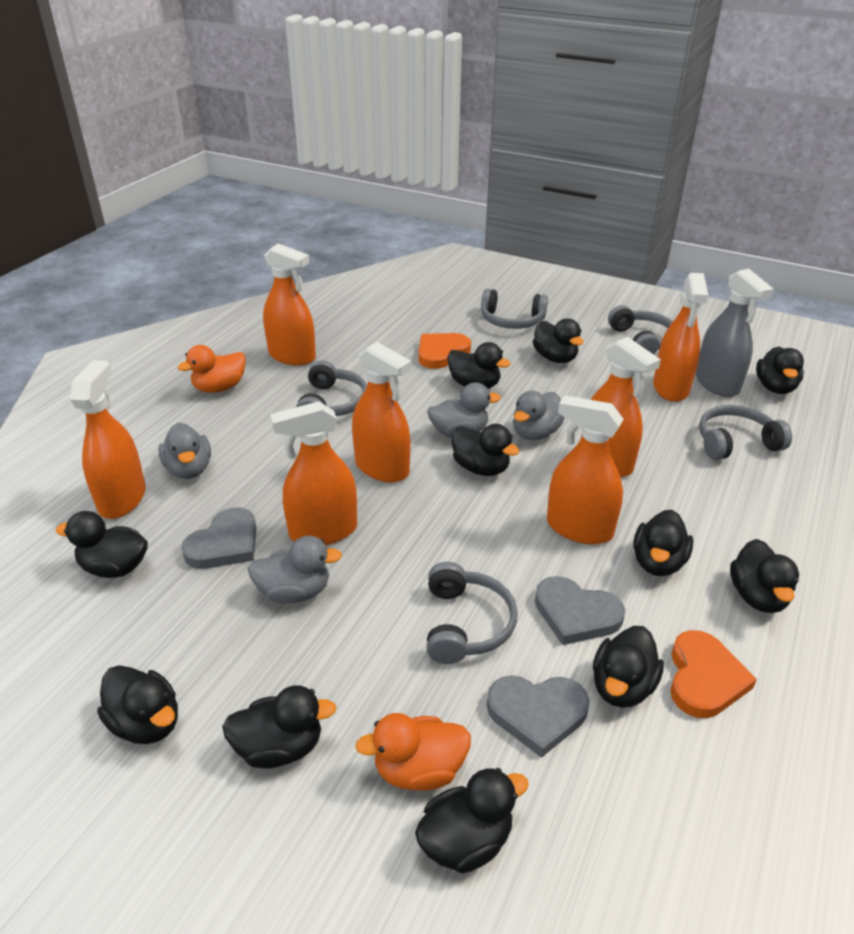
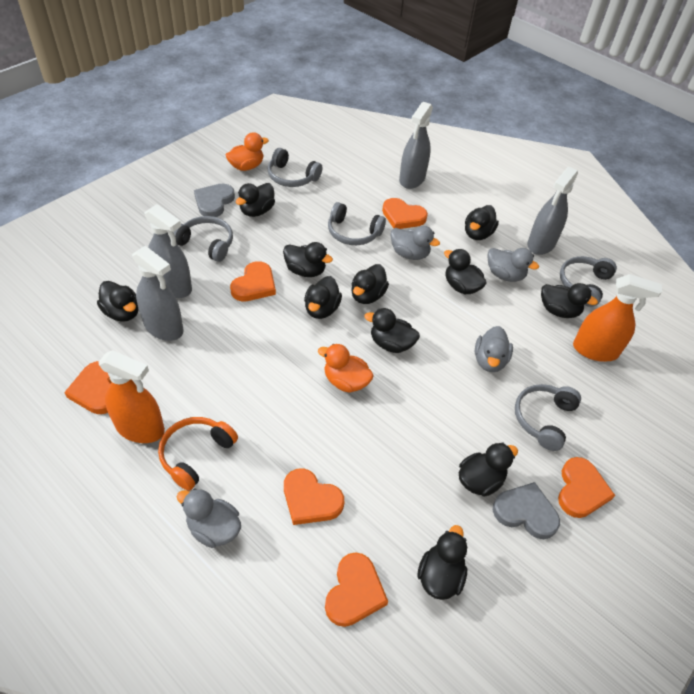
grey heart: [181,507,256,569] [487,675,589,758] [535,576,625,645] = 3 -> [194,184,235,217] [493,482,560,539] = 2
grey spray bottle: [696,269,774,397] = 1 -> [132,246,183,341] [144,204,192,298] [399,102,433,189] [527,167,578,255] = 4
orange headphones: none = 0 -> [158,417,238,491] = 1
orange heart: [418,333,471,369] [670,630,757,718] = 2 -> [64,361,112,414] [230,261,276,301] [284,468,344,525] [325,552,388,627] [382,198,428,229] [558,457,615,518] = 6
orange spray bottle: [70,360,146,519] [263,244,316,366] [270,401,357,545] [352,342,411,483] [547,396,624,545] [581,337,661,477] [653,273,708,402] = 7 -> [98,350,165,443] [573,274,662,362] = 2

